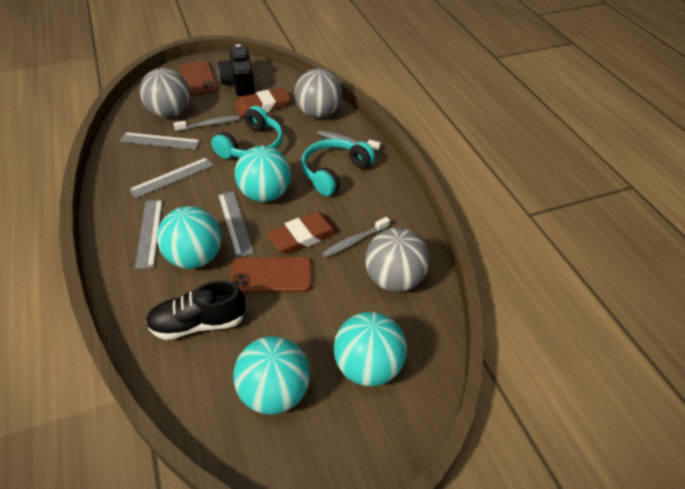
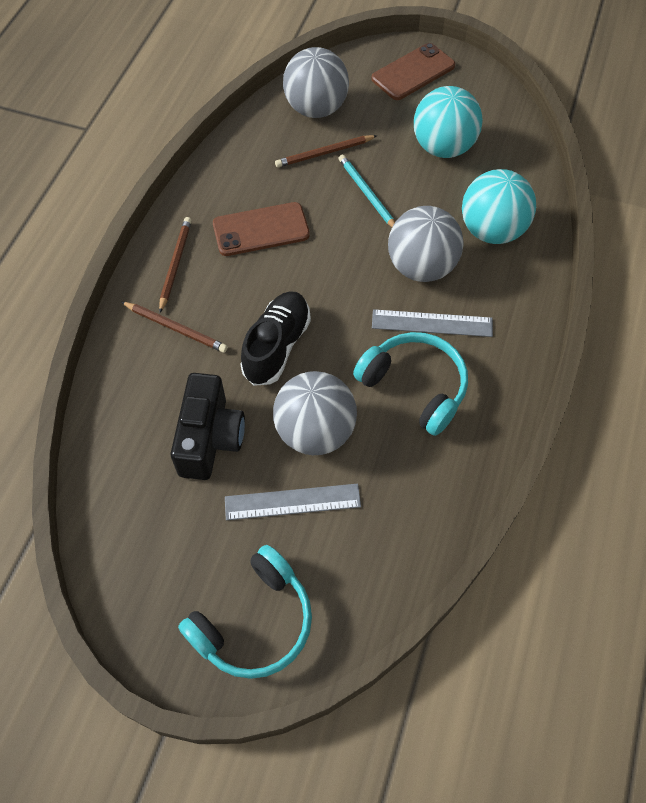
brown eraser: [234,87,291,118] [267,212,338,254] = 2 -> none = 0
brown pencil: none = 0 -> [122,302,228,353] [159,217,192,313] [275,135,378,167] = 3
grey ruler: [120,132,201,150] [129,157,214,199] [135,200,162,269] [218,191,254,257] = 4 -> [225,484,361,520] [372,309,493,337] = 2
grey toothbrush: [173,116,240,132] [318,130,381,151] [322,217,390,258] = 3 -> none = 0
turquoise ball: [157,206,222,269] [233,336,310,415] [235,146,291,202] [333,312,407,386] = 4 -> [414,86,483,158] [462,169,536,244] = 2
turquoise pencil: none = 0 -> [339,155,395,227] = 1

